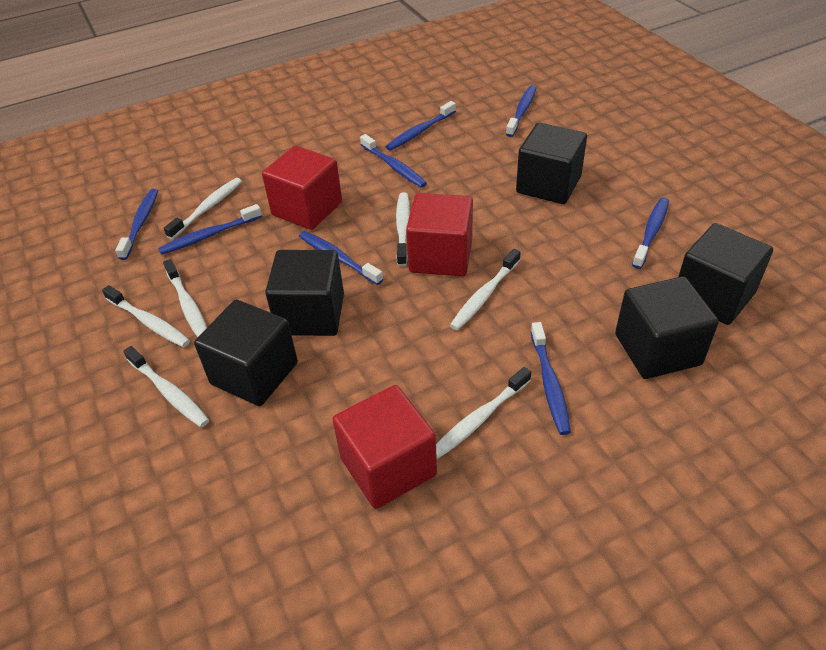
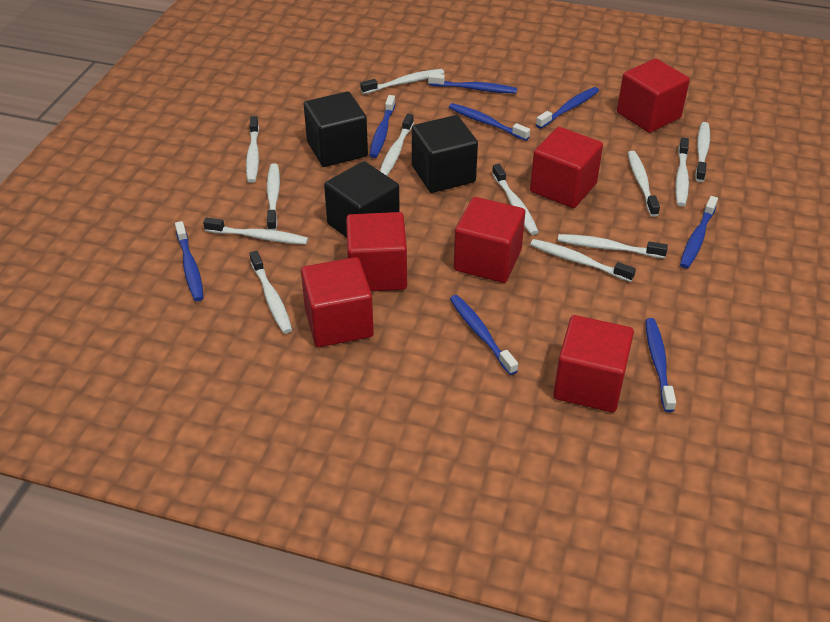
black cube: [194,300,298,406] [265,250,344,336] [516,123,587,204] [615,276,719,379] [678,223,773,325] = 5 -> [304,91,368,167] [324,161,400,238] [412,115,478,193] = 3
red cube: [262,146,342,230] [332,385,437,509] [406,193,473,277] = 3 -> [301,257,374,347] [346,212,407,291] [454,197,525,283] [530,127,603,208] [553,315,634,412] [617,59,690,133] = 6
white toothbrush: [102,285,190,348] [123,346,209,427] [163,259,207,338] [164,178,242,239] [396,192,410,267] [436,367,531,459] [450,249,521,330] = 7 -> [203,217,308,245] [246,116,259,183] [249,251,292,334] [267,164,280,230] [360,69,444,94] [380,114,414,176] [492,164,539,235] [530,239,636,282] [558,234,668,258] [628,151,660,217] [675,137,689,207] [695,122,710,182] = 12

